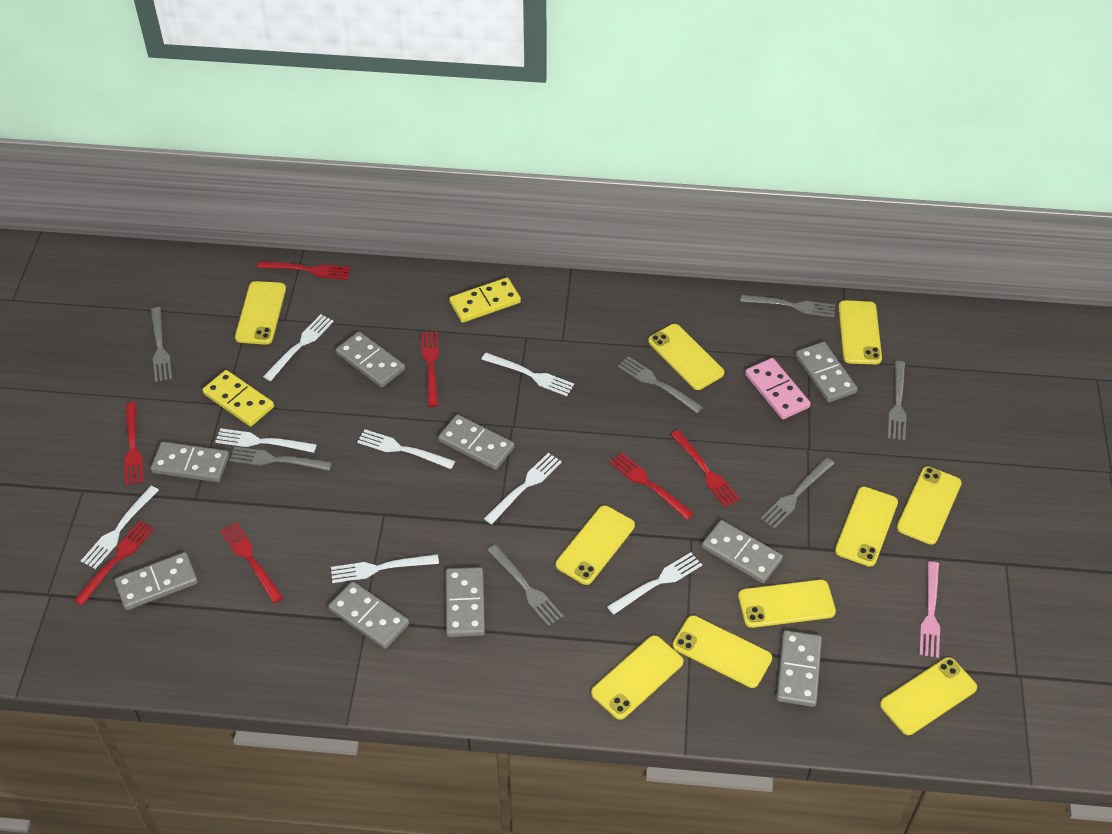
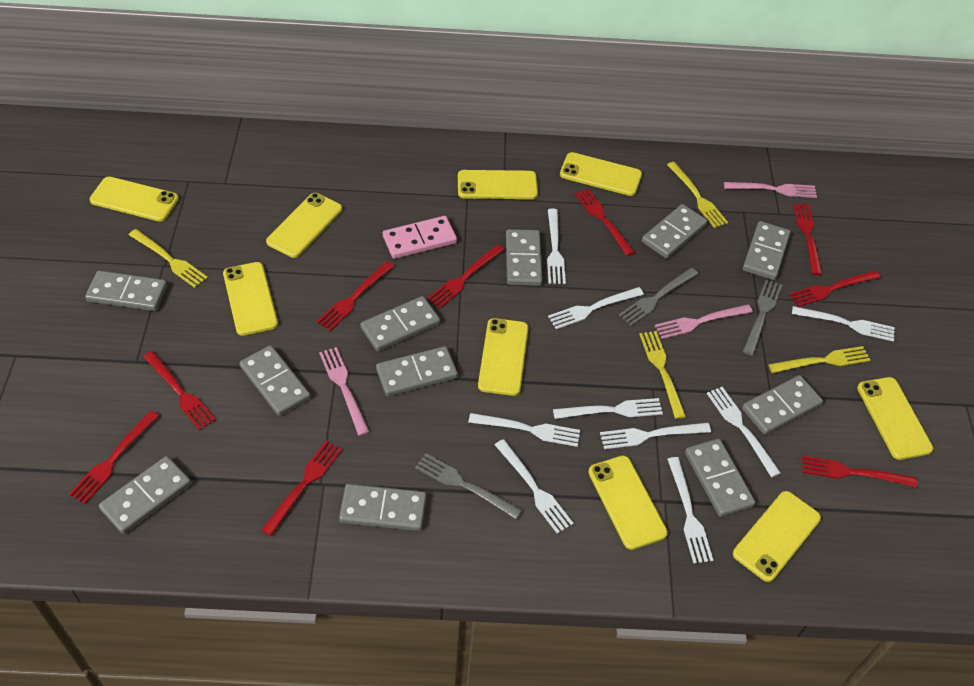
grey domino: [114,552,198,610] [151,442,229,482] [328,581,409,649] [336,331,405,387] [438,414,514,470] [446,567,485,637] [702,520,783,583] [777,630,822,707] [796,342,858,402] = 9 -> [85,271,167,311] [99,456,191,534] [240,345,311,416] [339,484,426,531] [360,296,440,351] [376,346,458,396] [506,229,542,286] [642,204,707,259] [685,439,755,517] [742,375,823,435] [743,221,790,280] = 11
grey fork: [151,307,172,382] [229,447,332,471] [487,544,563,627] [618,356,703,413] [740,295,835,317] [760,458,835,529] [888,361,906,440] = 7 -> [415,453,522,519] [619,268,698,326] [743,279,782,356] = 3
pink fork: [919,561,940,658] = 1 -> [319,347,369,436] [655,304,753,339] [724,182,817,198] = 3
red fork: [74,521,154,606] [124,402,143,485] [220,522,284,603] [257,261,351,280] [421,331,439,407] [609,452,694,520] [671,430,740,507] = 7 -> [69,410,159,504] [143,351,216,431] [261,441,342,536] [317,261,394,331] [427,244,504,308] [574,189,635,256] [789,270,881,307] [793,203,822,275] [802,456,917,487] = 9
white fork: [81,486,159,569] [215,428,317,453] [263,314,334,381] [331,554,439,583] [357,429,455,469] [481,353,574,396] [484,453,562,524] [607,552,702,615] = 8 -> [468,413,580,447] [495,439,574,534] [547,209,566,284] [548,287,644,329] [553,398,663,419] [600,423,711,449] [667,457,713,564] [707,387,781,477] [792,306,895,342] = 9
yellow domino: [202,370,274,427] [449,278,521,323] = 2 -> none = 0
yellow fork: none = 0 -> [129,229,208,288] [639,331,686,419] [667,162,728,228] [768,346,870,373] = 4
yellow phone: [235,281,286,345] [556,505,635,585] [591,635,684,720] [648,324,724,390] [673,615,772,688] [738,580,836,628] [835,487,898,567] [839,300,882,364] [880,657,977,735] [897,466,962,545] = 10 -> [89,177,179,222] [223,262,278,336] [266,193,342,258] [458,170,538,199] [478,318,528,396] [560,152,642,196] [588,456,668,550] [733,491,821,582] [857,377,933,460] = 9

